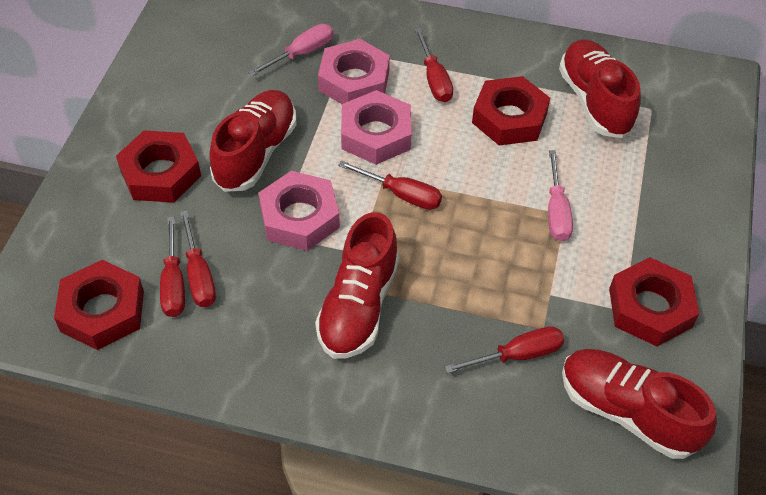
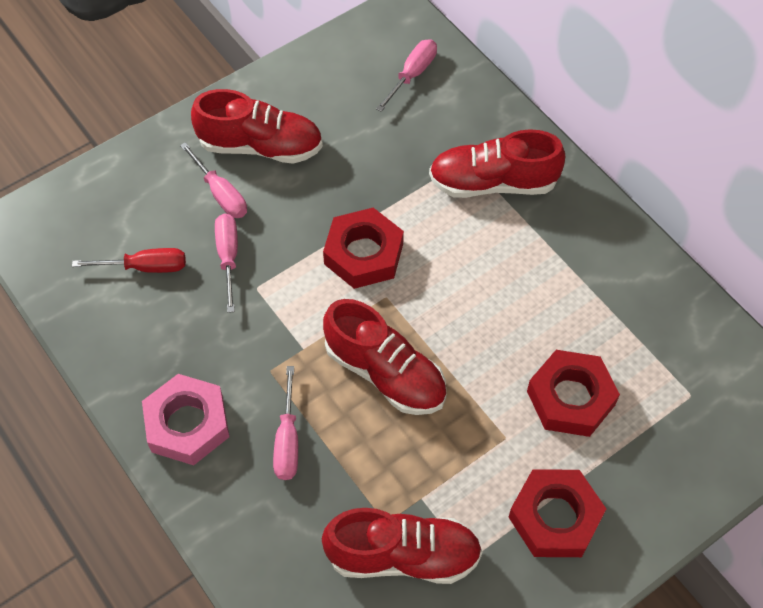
pink nut: [259,171,340,251] [318,39,390,104] [341,90,411,165] = 3 -> [142,374,229,465] = 1
pink screwdriver: [248,24,334,76] [548,150,573,242] = 2 -> [180,142,247,218] [215,214,238,313] [273,366,298,480] [376,39,437,112] = 4
red nut: [54,260,144,350] [116,130,201,203] [472,76,550,146] [609,257,699,346] = 4 -> [323,208,404,289] [509,469,606,557] [527,350,620,437] = 3
red screwdriver: [160,217,185,317] [180,210,216,307] [338,160,442,210] [415,28,453,102] [445,326,564,374] = 5 -> [72,248,186,273] = 1

